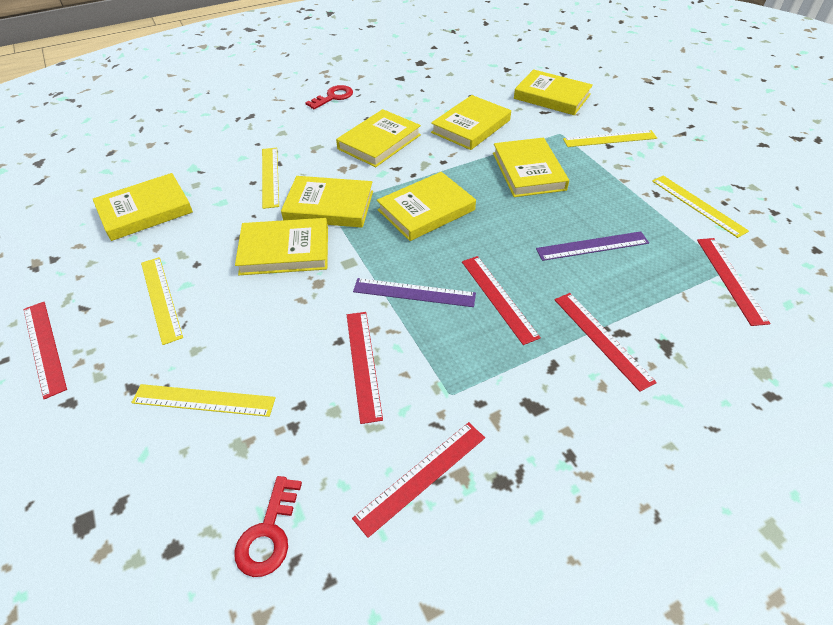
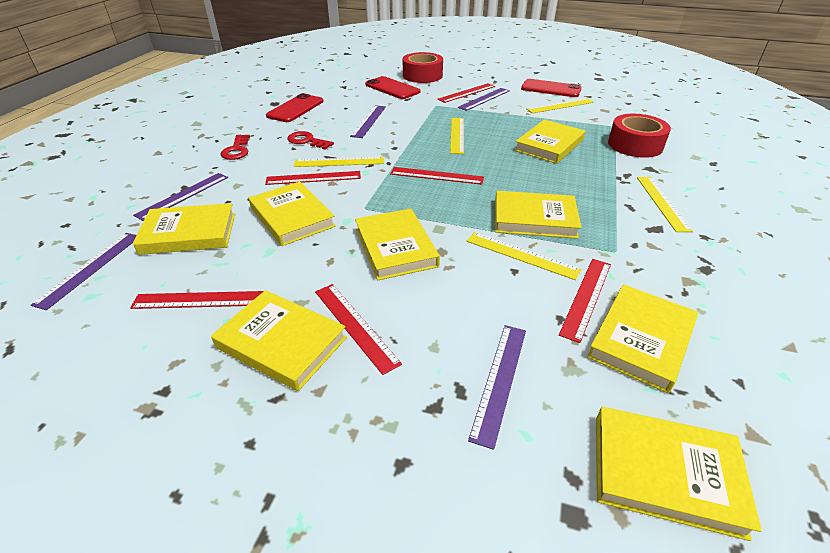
purple ruler: [353,278,476,307] [536,231,649,261] = 2 -> [31,233,137,310] [133,173,228,221] [350,105,386,138] [458,88,510,111] [468,325,526,450] = 5
red phone: none = 0 -> [266,93,324,122] [365,76,420,99] [521,79,582,97] = 3
red tape: none = 0 -> [403,52,443,83] [608,114,671,158] = 2

